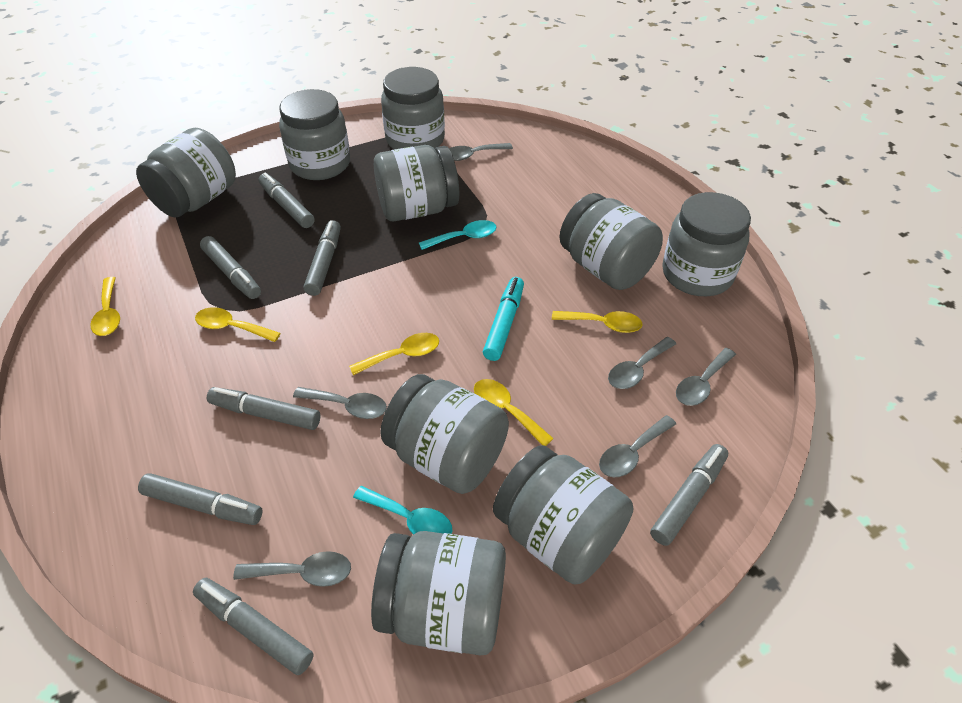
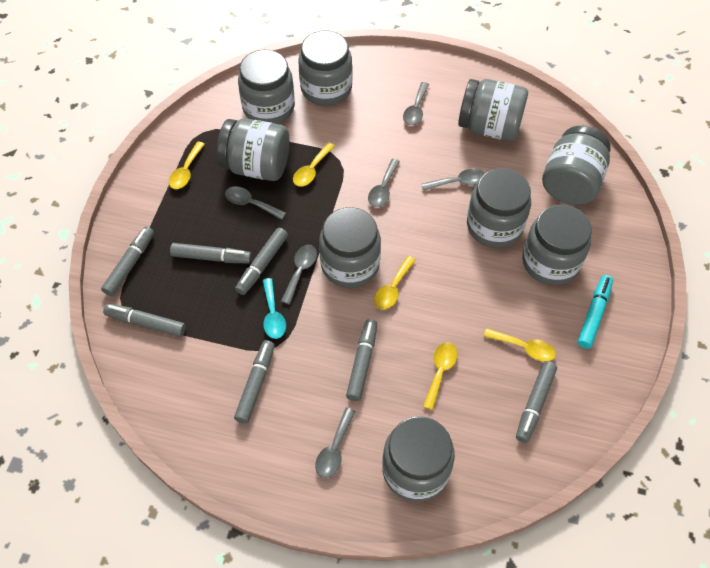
turquoise spoon: [353,486,452,535] [419,220,497,250] = 2 -> [263,278,286,339] = 1

